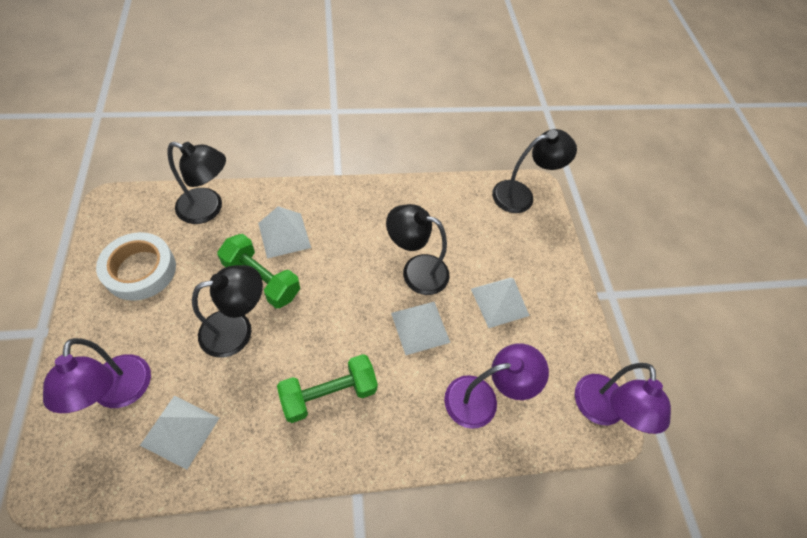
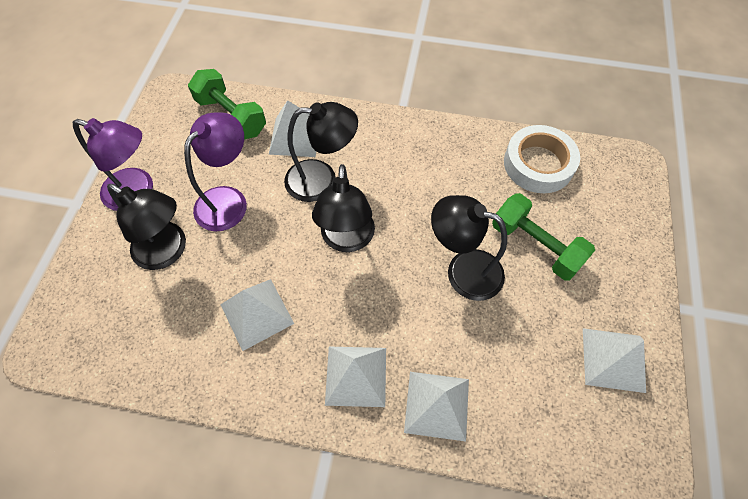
purple lamp: [43,338,151,413] [444,344,549,429] [575,363,671,434] = 3 -> [73,118,153,211] [184,112,247,231] = 2
white pyramid: [140,396,219,470] [258,206,311,259] [391,302,451,355] [471,278,530,328] = 4 -> [220,279,294,351] [269,100,316,157] [325,347,386,407] [404,372,469,441] [583,328,646,393] = 5

